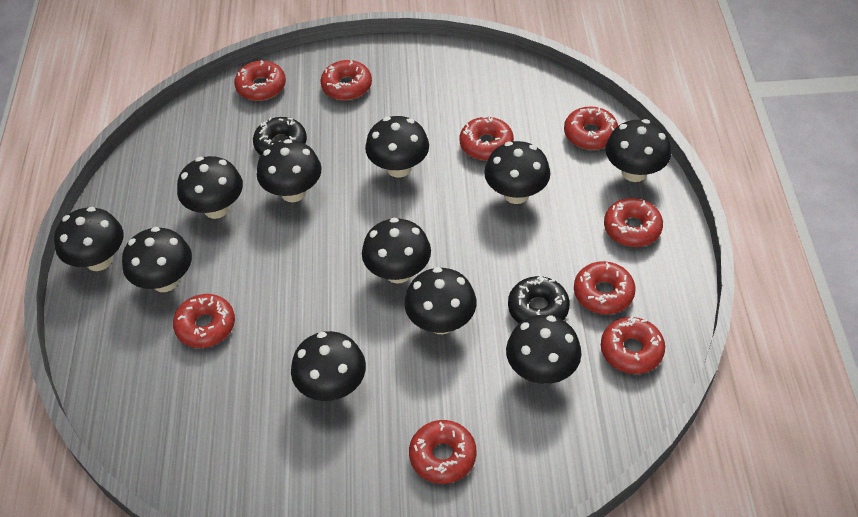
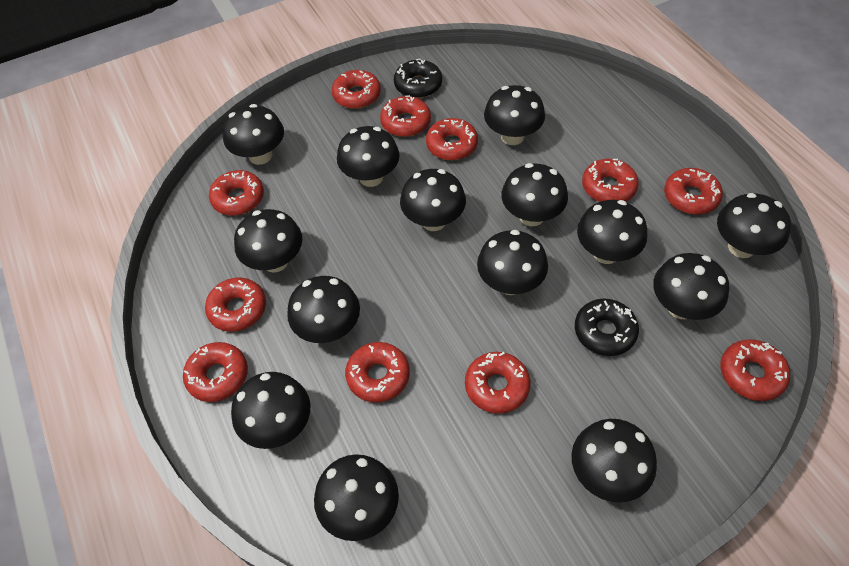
black mushroom: [54,207,123,271] [122,227,192,292] [177,156,243,219] [257,139,322,202] [291,331,366,401] [362,218,431,284] [365,116,429,178] [404,267,477,334] [484,141,550,204] [506,315,582,384] [605,119,671,182] = 11 -> [223,104,284,165] [231,372,310,449] [234,209,302,273] [287,276,360,343] [314,454,399,541] [337,126,400,187] [400,169,466,231] [477,230,548,295] [484,85,545,145] [501,163,568,226] [571,419,657,503] [577,200,647,264] [653,253,729,320] [717,193,791,258] = 14
red donut: [173,294,235,348] [234,60,286,101] [320,60,372,100] [409,420,477,484] [459,116,514,160] [564,106,618,150] [574,261,636,314] [601,316,665,374] [604,198,663,247] = 9 -> [183,342,248,402] [205,277,266,332] [209,170,264,216] [332,70,381,109] [345,342,410,403] [380,95,431,137] [426,118,478,160] [465,352,531,414] [582,159,639,202] [664,168,723,214] [720,339,790,401] = 11

